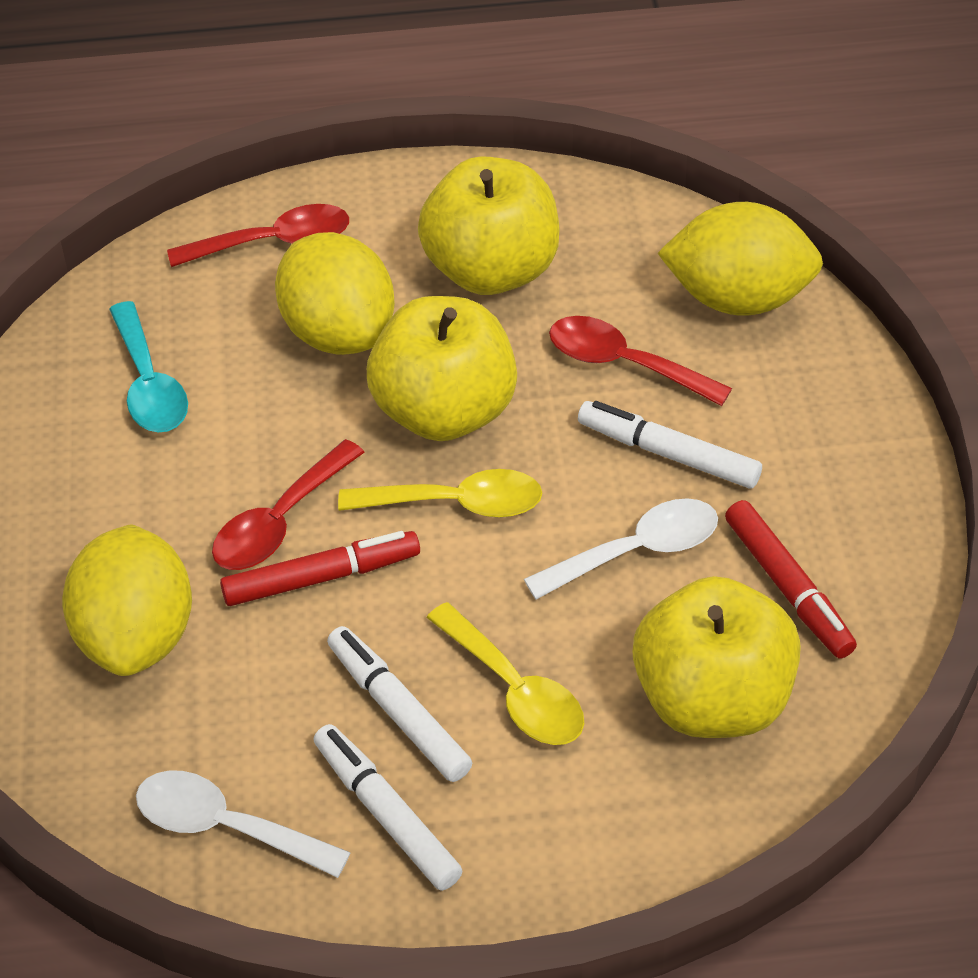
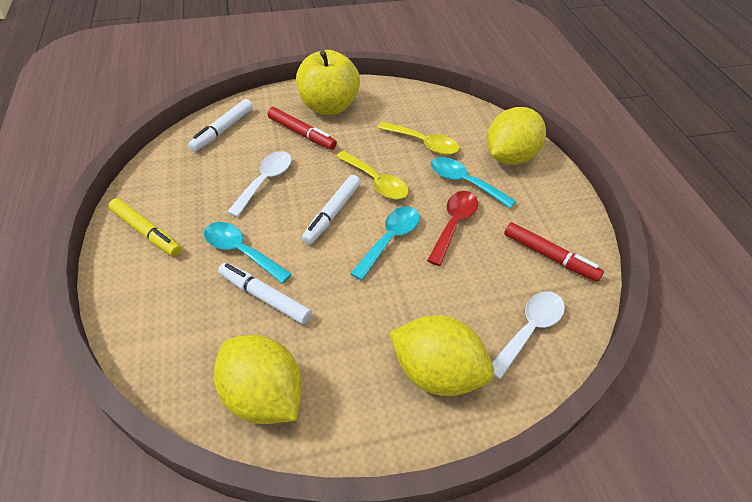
red spoon: [167,204,349,267] [212,439,365,570] [549,316,732,406] = 3 -> [427,191,478,266] = 1
turquoise spoon: [109,301,188,432] = 1 -> [204,222,292,284] [350,206,420,281] [431,157,516,208] = 3
yellow apple: [367,296,517,441] [418,156,560,295] [633,576,801,738] = 3 -> [296,50,360,115] = 1
yellow marker: none = 0 -> [109,198,181,256] = 1

